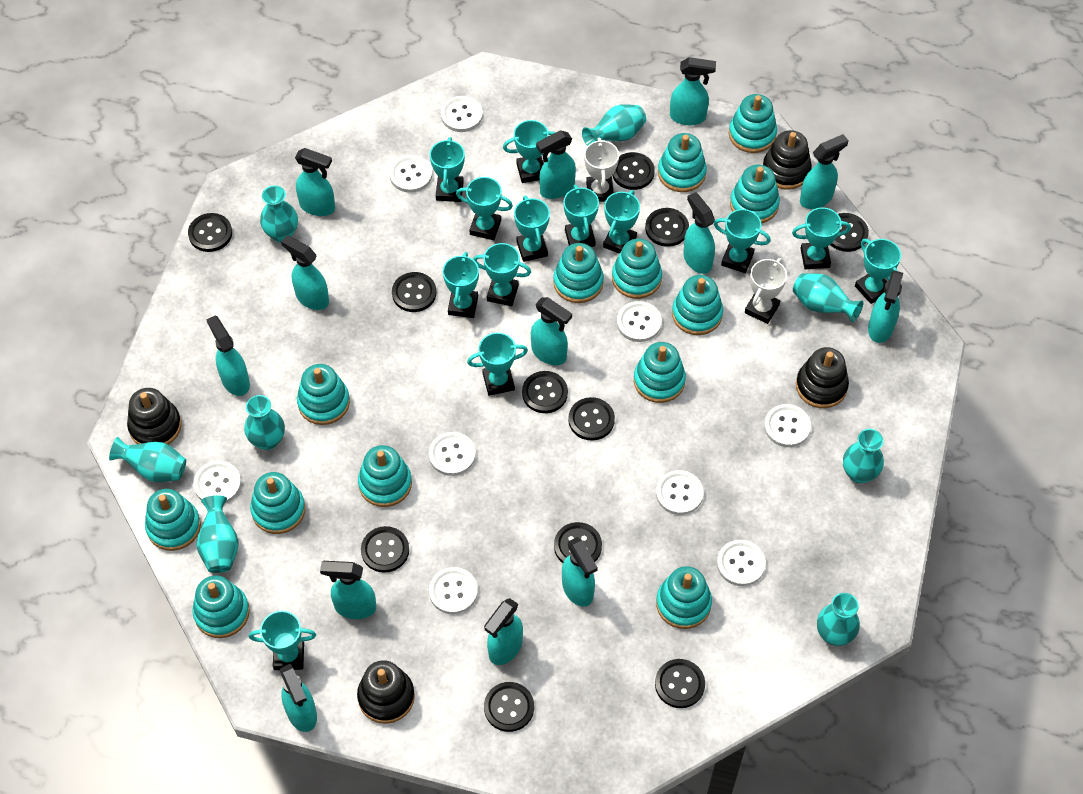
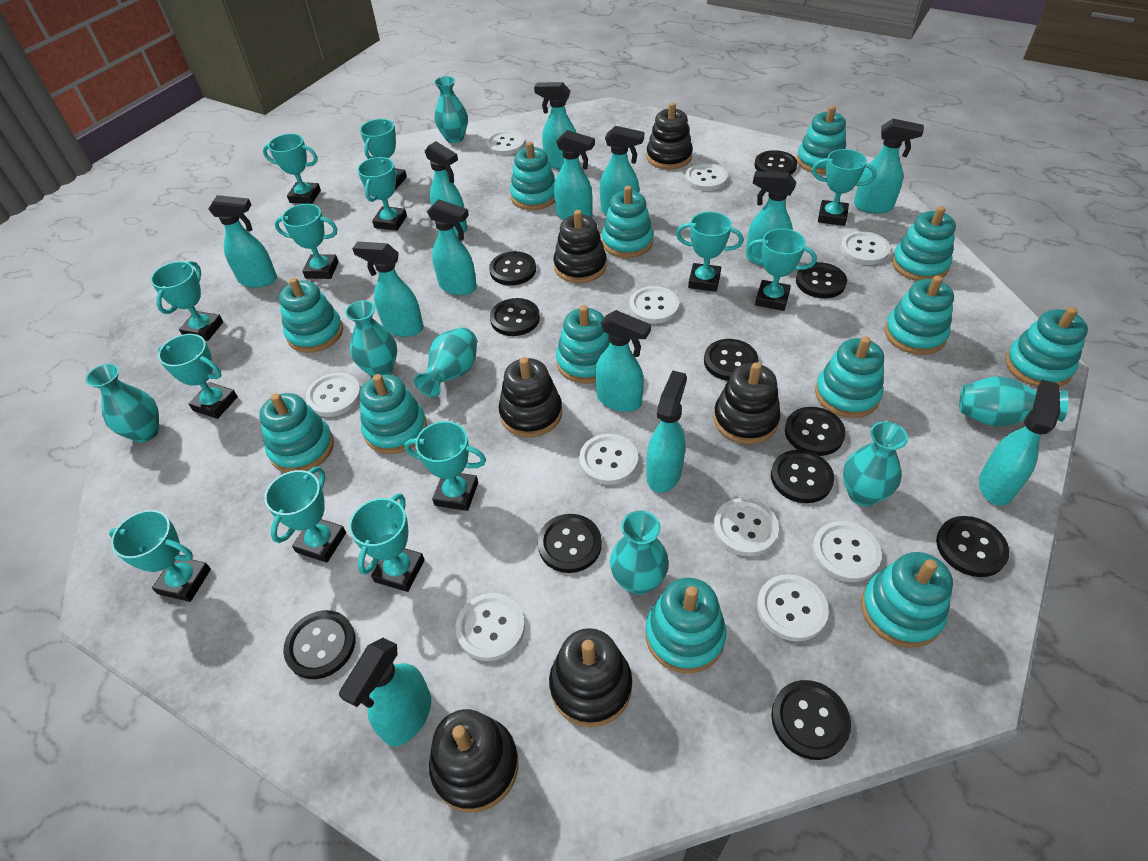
black stacking toy: [127,388,182,445] [357,660,415,724] [763,130,812,190] [796,347,849,408] = 4 -> [429,709,519,813] [498,357,562,437] [549,628,632,727] [554,210,607,283] [646,102,693,169] [713,362,781,444] = 6
turquoise vase: [109,437,186,482] [196,495,239,573] [244,395,285,450] [260,185,298,242] [582,104,646,146] [793,273,864,322] [817,593,860,646] [843,429,884,484] = 8 -> [85,363,159,442] [345,300,397,377] [414,327,477,397] [434,76,468,143] [610,511,669,595] [843,421,908,506] [959,376,1069,427] = 7
white button: [193,461,241,503] [389,155,432,193] [429,432,476,476] [429,567,478,614] [441,96,483,132] [617,301,662,342] [656,470,704,515] [717,540,766,586] [764,404,811,447] = 9 -> [305,373,361,417] [456,593,525,661] [486,130,525,155] [579,434,638,485] [629,286,679,324] [685,163,728,191] [713,498,779,556] [757,574,829,641] [812,521,882,582] [840,231,890,265] = 10
white trophy: [584,138,619,202] [745,258,787,324] = 2 -> none = 0

